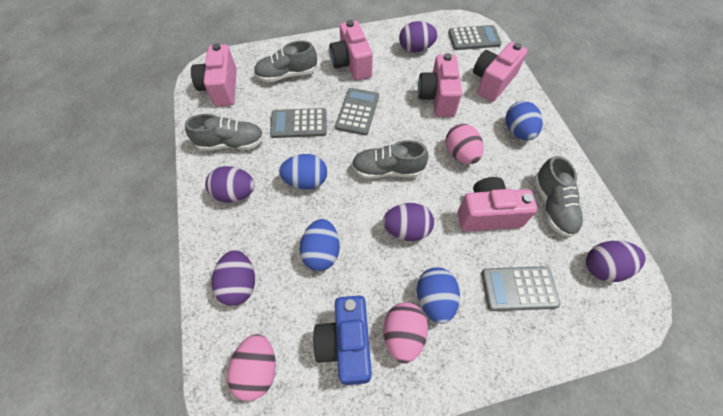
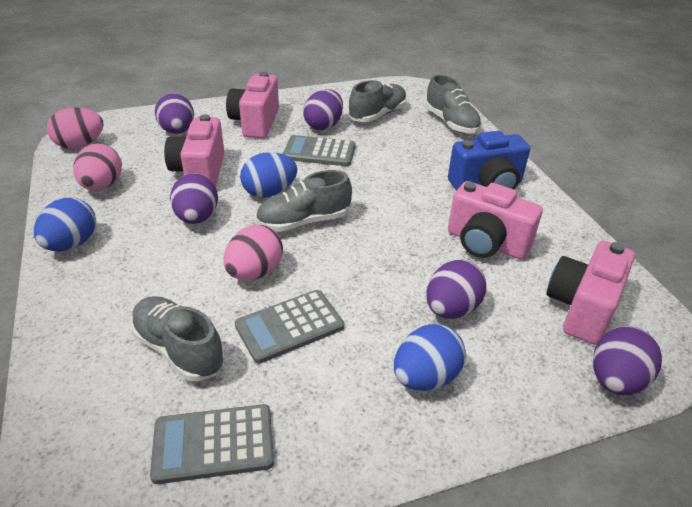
blue egg: [279,154,327,190] [300,219,340,271] [417,267,460,324] [505,101,543,140] = 4 -> [34,197,96,251] [240,152,298,198] [394,324,466,391] = 3
grey calculator: [270,108,327,138] [335,88,379,135] [448,25,502,50] [481,266,560,311] = 4 -> [150,404,274,484] [235,290,344,364] [283,135,355,166] = 3
pink camera: [191,43,237,107] [329,20,373,81] [418,53,462,117] [458,177,537,232] [473,42,528,102] = 5 -> [164,114,225,187] [226,72,279,138] [448,181,543,259] [546,241,635,345] = 4

